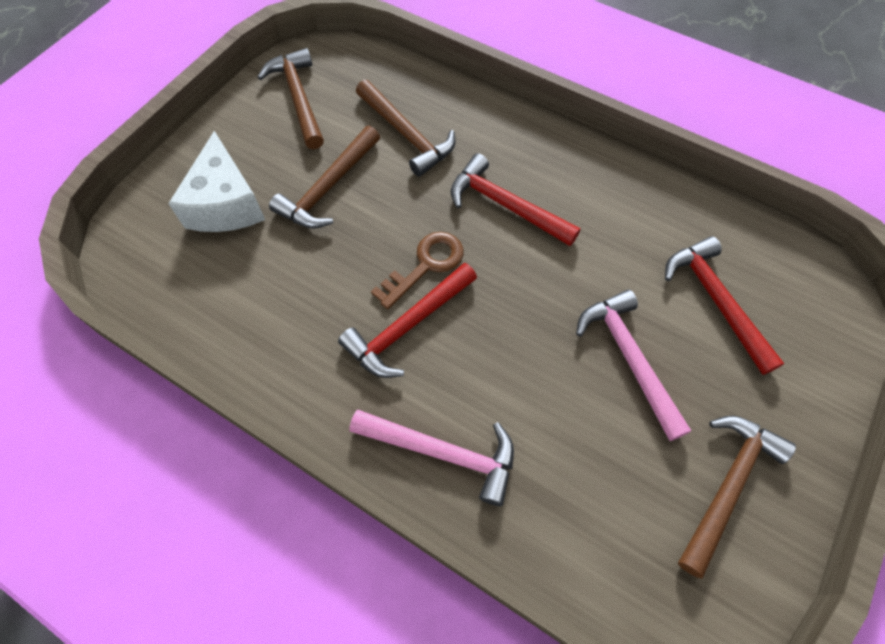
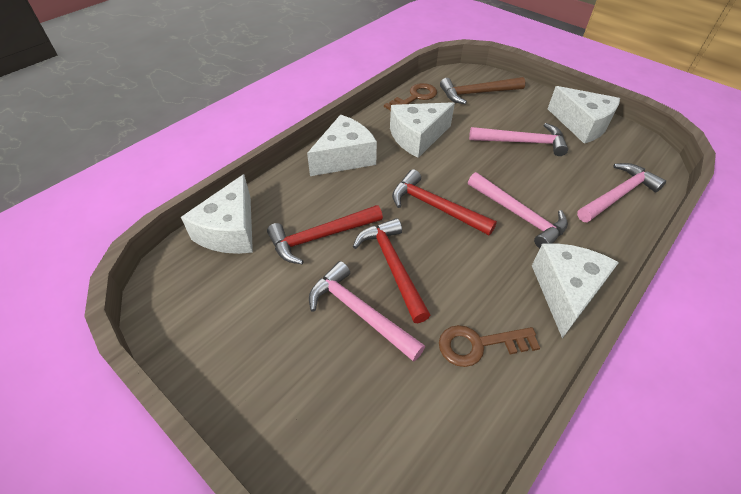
brown hammer: [257,48,324,149] [269,125,380,229] [356,80,455,177] [678,416,796,579] = 4 -> [440,77,526,104] = 1
brown key: [371,232,463,309] = 1 -> [384,83,437,112] [439,325,540,367] = 2
pink hammer: [349,410,514,506] [576,290,691,441] = 2 -> [309,261,425,362] [468,172,568,248] [469,123,568,156] [577,163,666,222] = 4
white cheese: [168,131,265,232] = 1 -> [181,174,253,254] [307,115,377,176] [390,102,455,158] [532,243,619,338] [548,86,620,144] = 5

